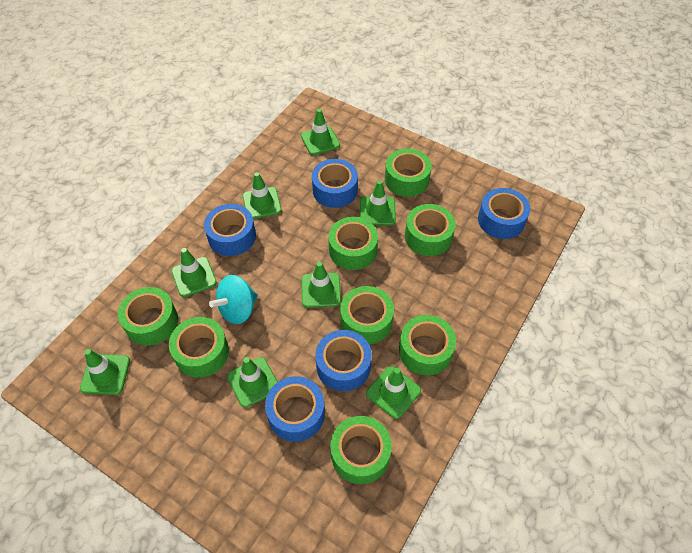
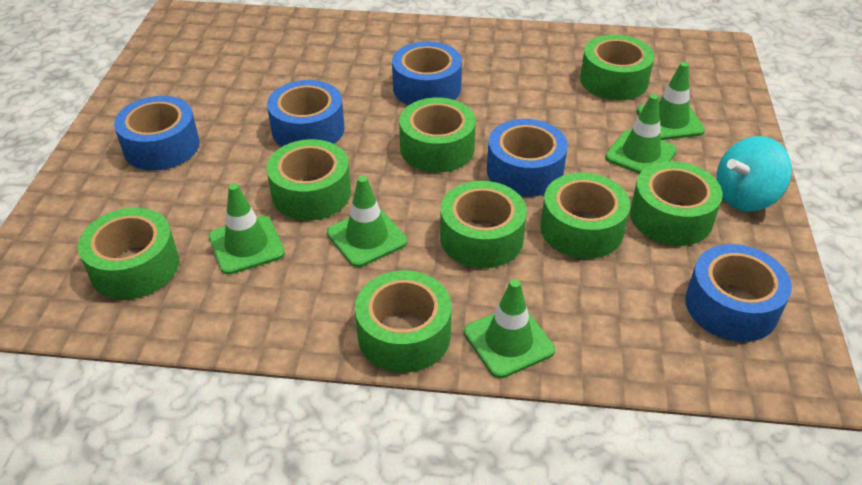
green traffic cone: [80,349,130,395] [171,248,217,297] [227,357,278,408] [243,172,282,219] [301,109,340,155] [302,262,341,308] [360,180,396,226] [366,366,421,419] = 8 -> [209,183,285,275] [327,176,407,267] [464,279,555,378] [605,94,677,174] [637,62,705,140] = 5

